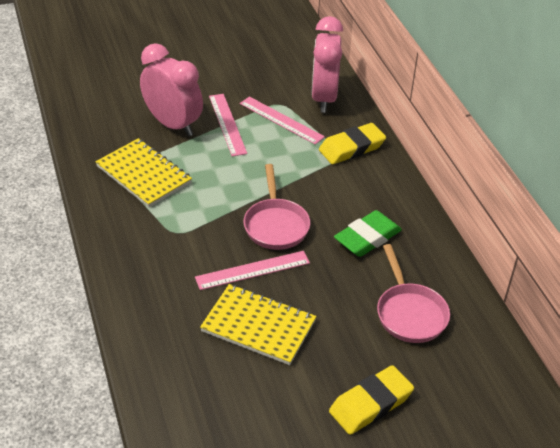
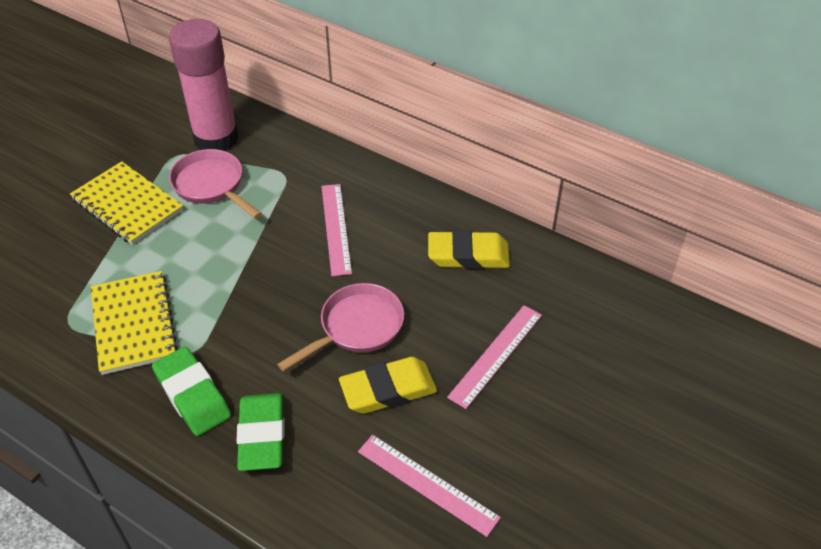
green eraser: [334,210,402,257] = 1 -> [152,347,231,436] [237,393,285,471] = 2
pink clock: [140,43,203,137] [311,16,343,113] = 2 -> none = 0
pink glue stick: none = 0 -> [169,19,239,151] = 1

